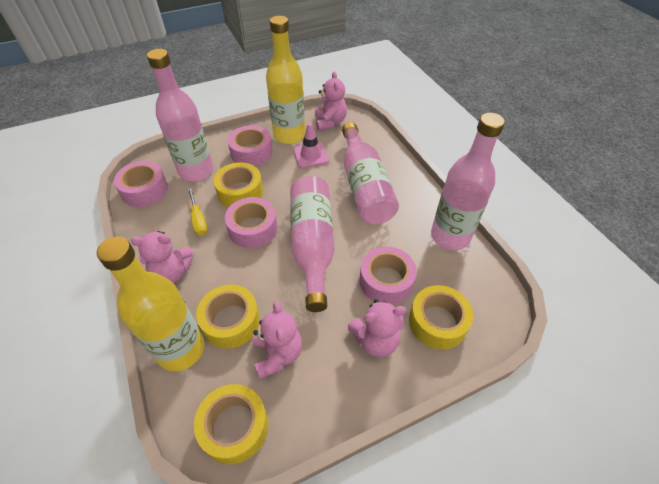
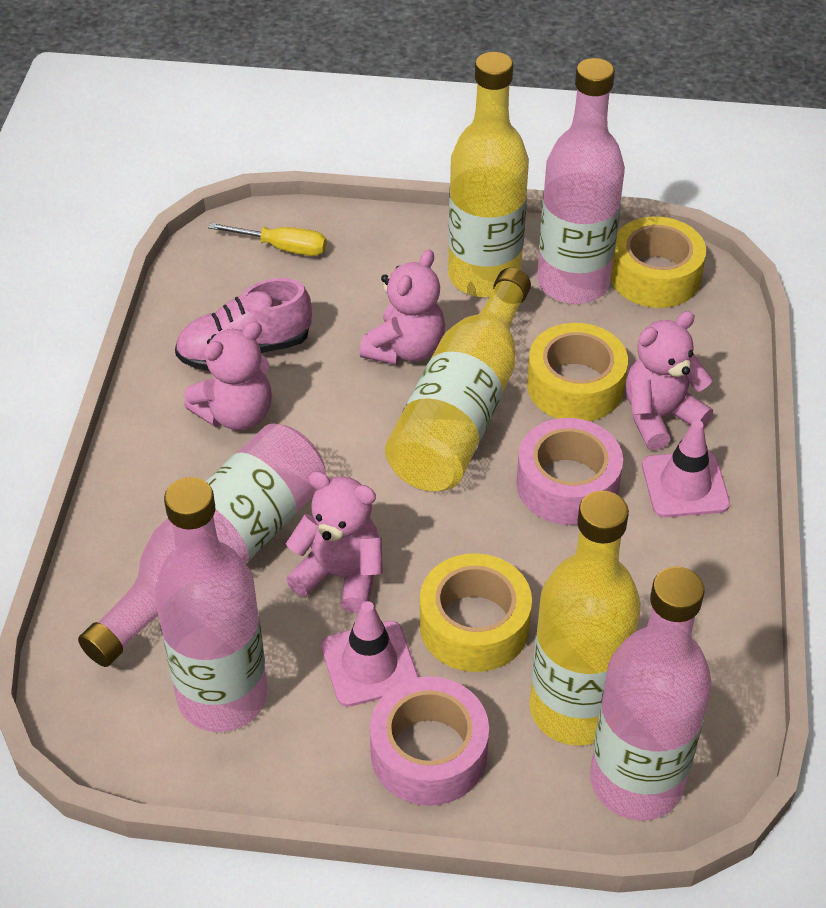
pink shoe: none = 0 -> [175,278,312,371] = 1
pink tape: [114,161,168,207] [225,197,278,248] [228,125,273,166] [359,246,417,305] = 4 -> [370,676,489,806] [516,418,623,525] = 2
pink traffic cone: [293,123,329,168] = 1 -> [321,601,419,707] [642,420,730,517] = 2
yellow bottle: [97,237,204,371] [266,16,305,144] = 2 -> [385,268,531,491] [448,52,529,297] [529,491,641,746] = 3
yellow tape: [194,384,268,464] [196,284,260,349] [214,163,263,208] [409,285,473,350] = 4 -> [420,553,532,672] [527,323,628,421] [611,217,706,308] = 3

